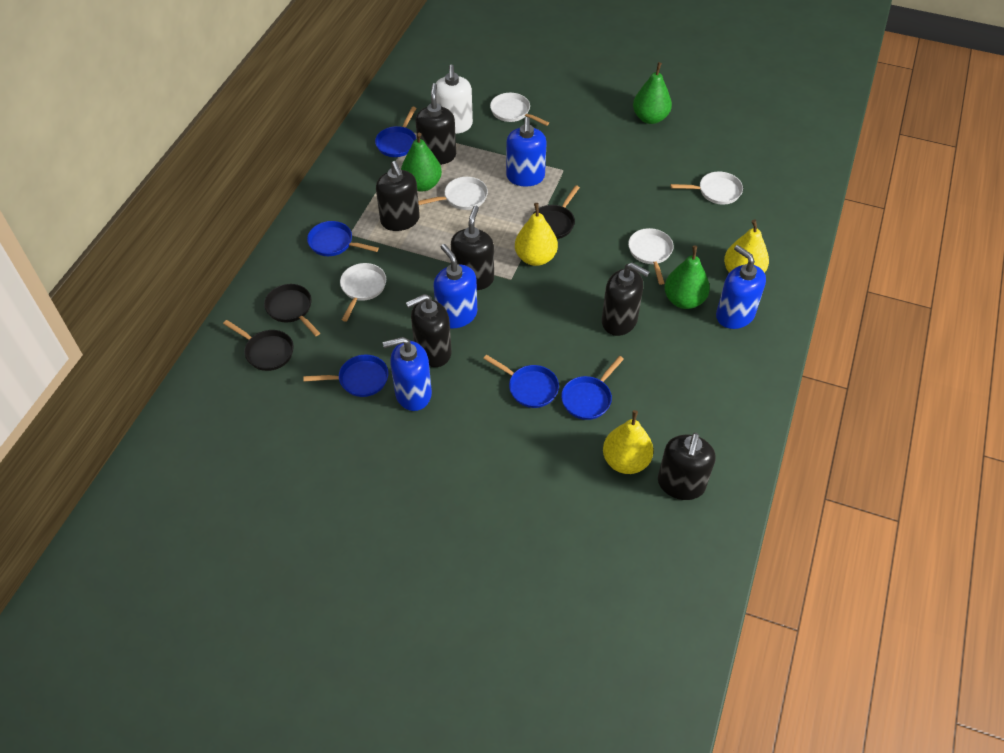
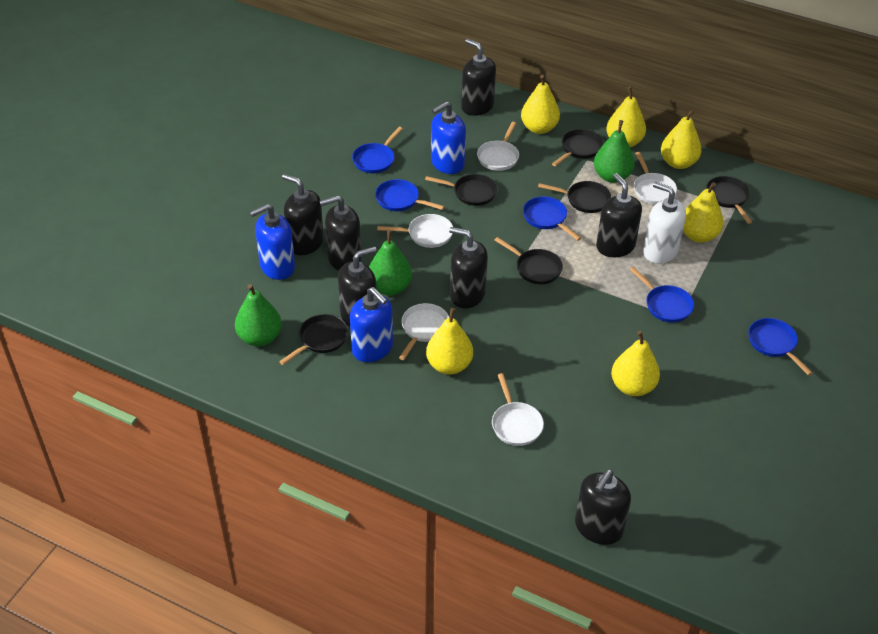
black pan: [223,320,294,371] [264,284,320,336] [533,185,580,239] = 3 -> [279,314,348,365] [425,174,498,206] [494,237,563,284] [538,181,611,213] [552,129,603,166] [706,176,752,224] = 6
black soap dispenser: [376,161,420,231] [406,294,452,367] [415,83,456,165] [451,206,494,290] [602,263,650,336] [658,433,715,500] = 6 -> [282,174,324,255] [320,195,362,271] [338,246,377,326] [449,227,488,308] [461,39,496,116] [575,469,631,545] [596,173,642,257] = 7
blue soap dispenser: [383,337,432,411] [433,244,477,328] [506,117,547,187] [716,245,766,329] = 4 -> [250,204,295,280] [350,287,393,362] [431,101,466,174] = 3
yellow pear: [515,203,558,266] [603,410,653,474] [724,219,769,273] = 3 -> [426,308,473,374] [521,75,560,134] [606,87,646,147] [611,331,660,396] [661,109,702,169] [683,182,724,243] = 6

